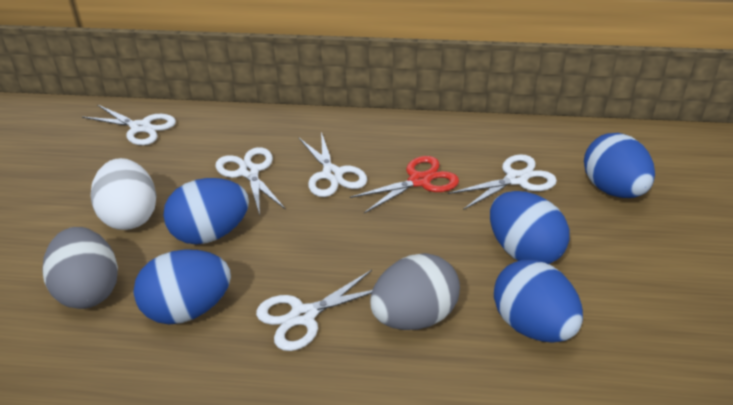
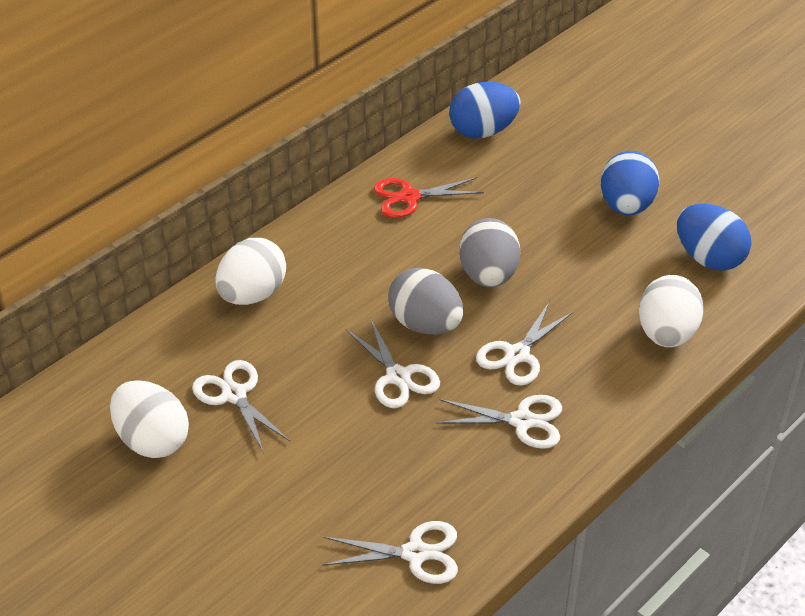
blue egg: [133,249,231,324] [163,178,249,245] [490,191,570,264] [494,259,583,343] [584,133,655,198] = 5 -> [449,82,521,139] [601,151,659,215] [677,203,751,271] = 3
white egg: [91,158,157,230] = 1 -> [110,380,189,458] [215,238,286,305] [639,275,704,347] = 3

